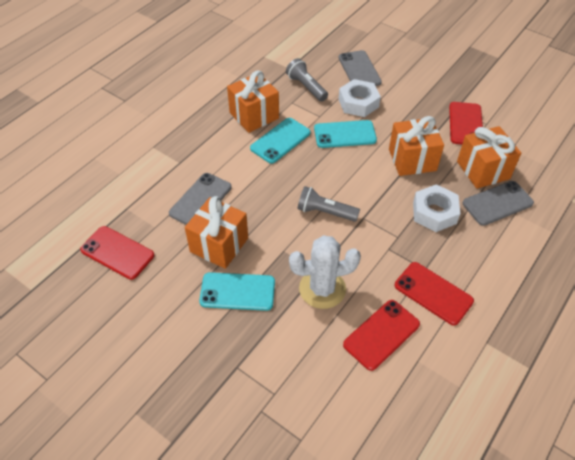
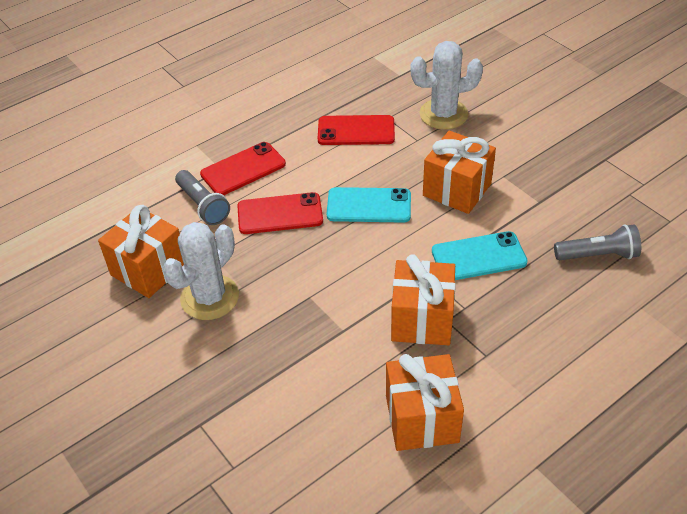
grey phone: [169,173,232,225] [339,50,382,86] [463,181,534,226] = 3 -> none = 0
red phone: [80,226,154,280] [343,300,420,371] [395,262,474,326] [449,102,483,144] = 4 -> [200,142,286,195] [237,192,323,234] [318,115,395,145] = 3
turquoise phone: [199,272,275,311] [250,118,311,164] [314,120,377,148] = 3 -> [327,187,411,223] [432,231,528,280] = 2
white cactus: [289,235,361,309] = 1 -> [162,222,239,320] [411,41,483,129] = 2
white nut: [339,79,381,117] [413,184,460,232] = 2 -> none = 0

